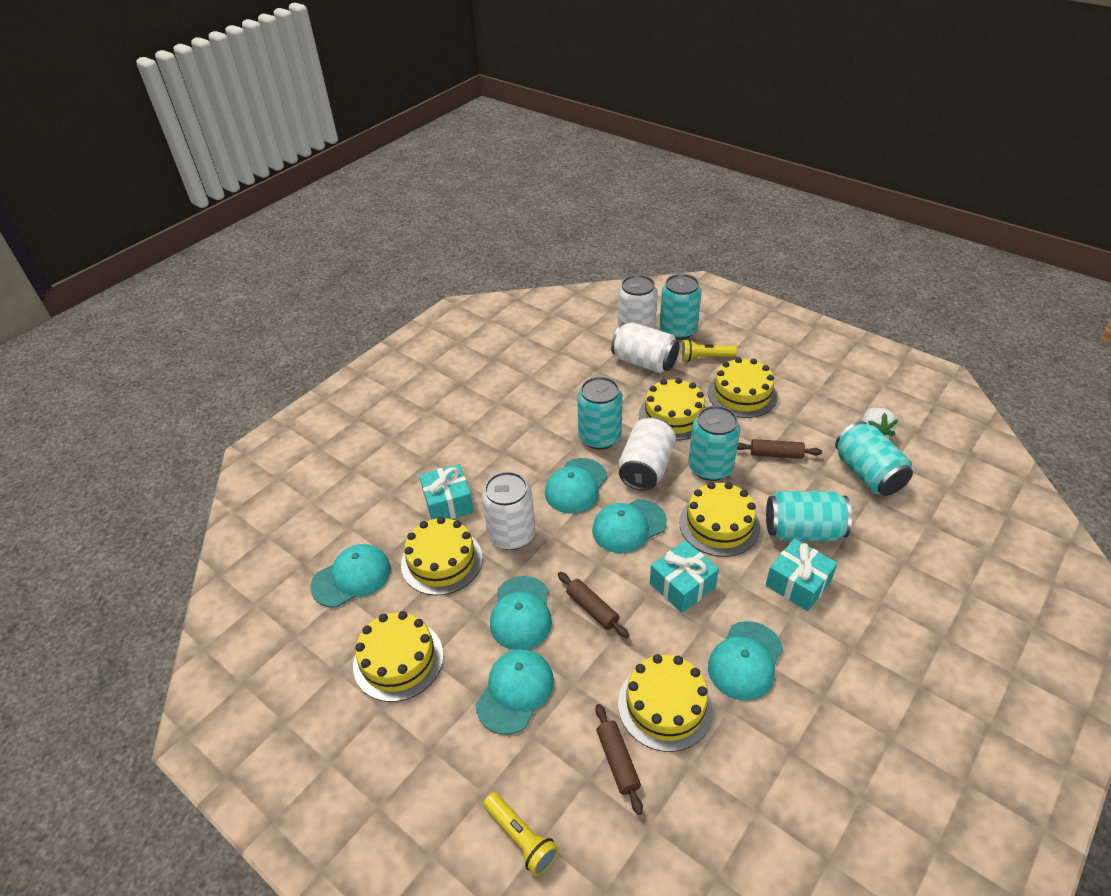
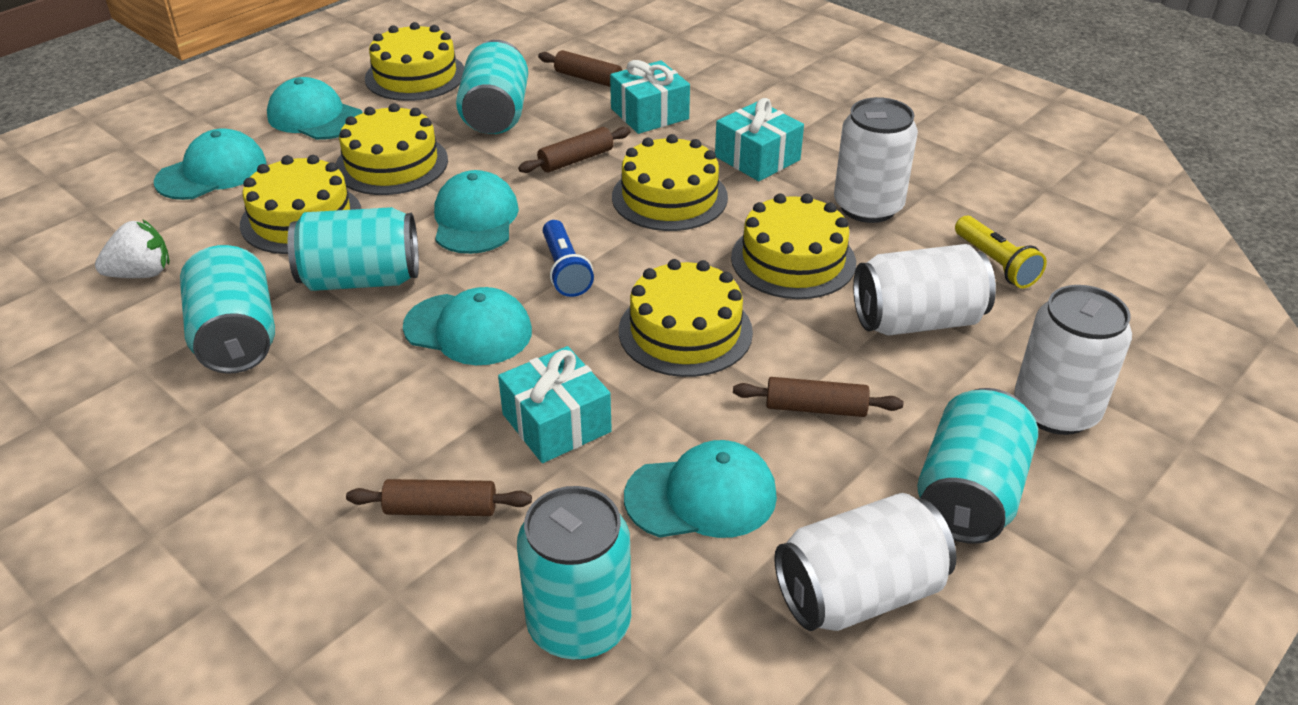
blue flashlight: none = 0 -> [543,220,594,297] = 1
brown rolling pin: [558,572,629,638] [595,704,643,815] [737,439,822,459] = 3 -> [346,479,532,516] [518,127,631,173] [538,50,622,87] [733,377,903,417] = 4
turquoise cap: [311,544,391,607] [476,649,554,735] [490,576,552,650] [545,458,607,514] [592,499,667,553] [708,621,783,701] = 6 -> [154,128,266,200] [267,77,363,140] [403,287,532,365] [434,170,519,254] [624,440,777,538] = 5
yellow flashlight: [483,792,559,876] [681,339,737,362] = 2 -> [955,216,1047,288] = 1

